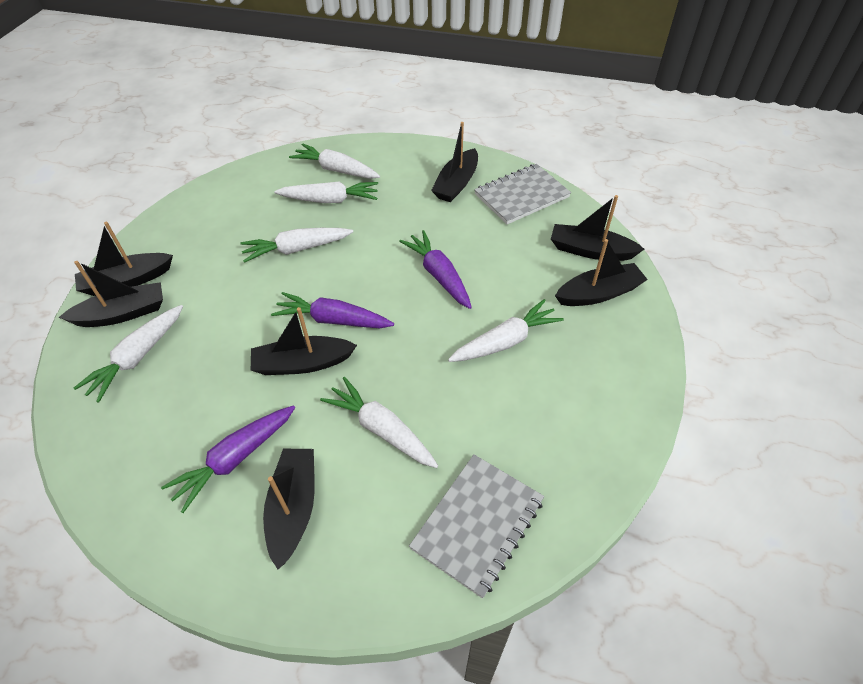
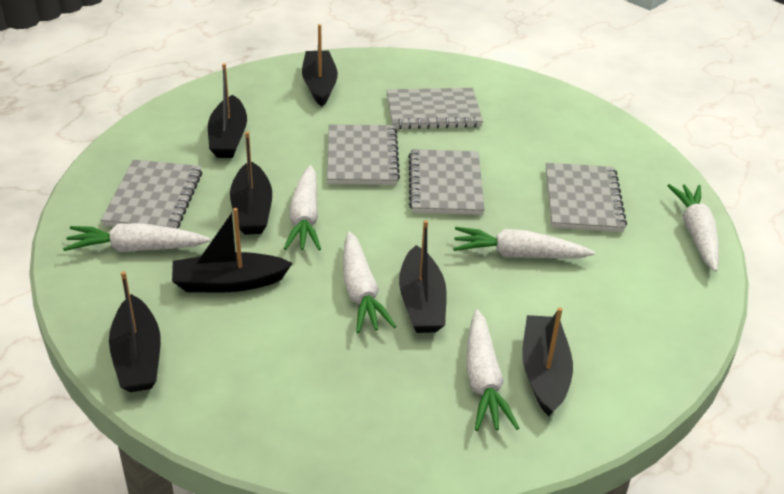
grey notebook: [409,454,544,599] [474,164,571,224] = 2 -> [101,160,202,229] [327,124,400,185] [387,88,483,129] [408,149,485,215] [546,163,627,232] = 5
purple carrot: [161,405,295,513] [271,292,394,328] [399,230,472,309] = 3 -> none = 0

